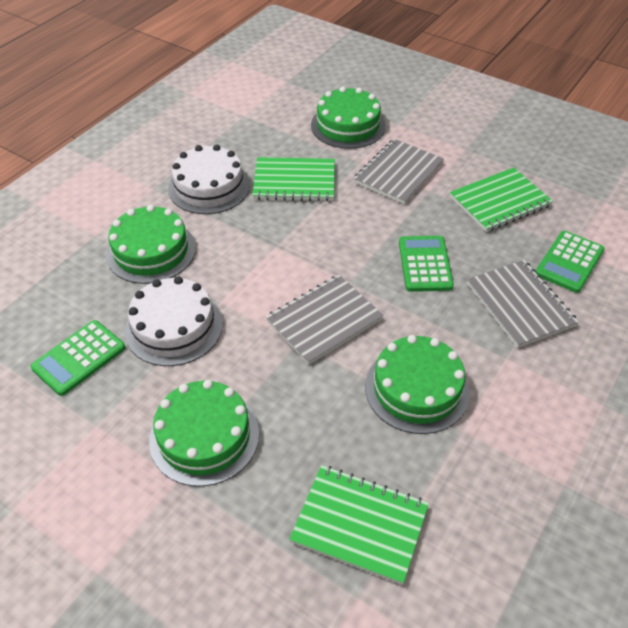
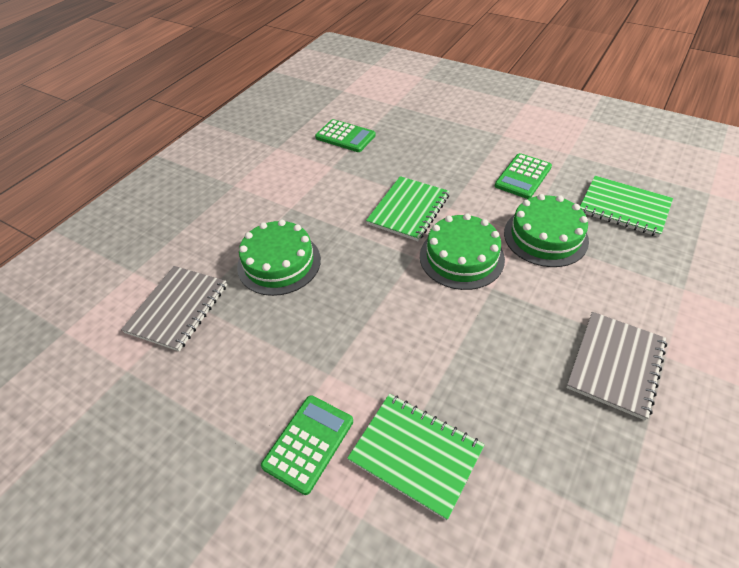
green cake: [106,205,196,284] [149,380,259,487] [311,87,386,149] [365,335,470,434] = 4 -> [237,220,321,296] [420,213,505,290] [504,194,589,267] = 3
grey notebook: [266,275,384,365] [353,139,444,204] [467,260,579,348] = 3 -> [121,266,227,351] [566,312,667,420] = 2
white cake: [125,277,223,366] [168,145,250,214] = 2 -> none = 0

